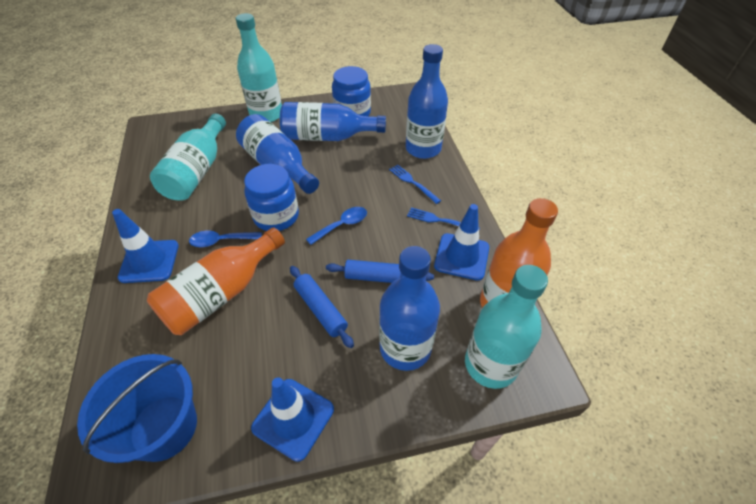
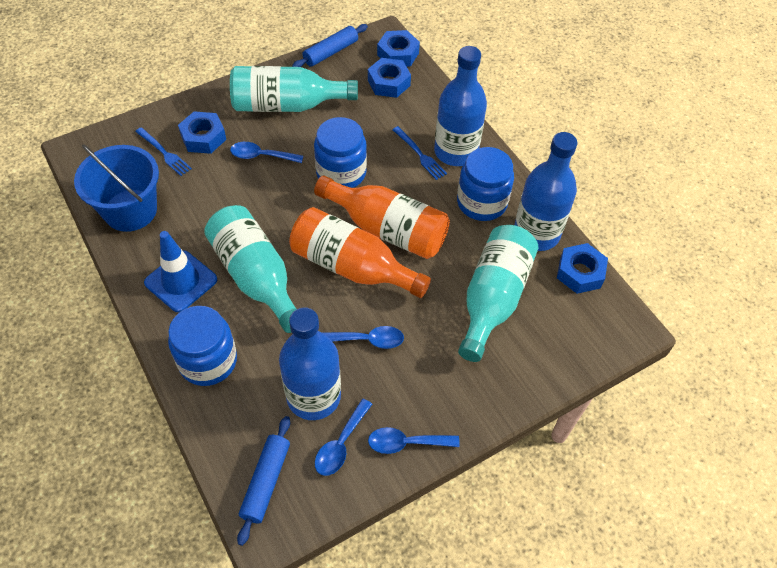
blue bottle: [236,114,319,194] [280,102,386,141] [379,246,440,371] [406,44,448,159] = 4 -> [279,307,341,420] [434,46,487,166] [514,132,577,251] = 3
blue jar: [244,164,299,231] [332,66,371,116] = 2 -> [168,306,237,386] [314,117,367,188] [457,147,514,221] = 3
blue nut: none = 0 -> [178,111,226,154] [368,58,411,98] [377,30,420,67] [557,243,608,294] = 4
blue spoon: [189,231,262,247] [306,207,367,245] = 2 -> [230,142,303,163] [315,399,372,476] [322,326,404,349] [368,427,460,454] = 4
blue traffic cone: [112,209,179,283] [251,377,334,462] [434,204,489,281] = 3 -> [144,231,217,312] = 1

